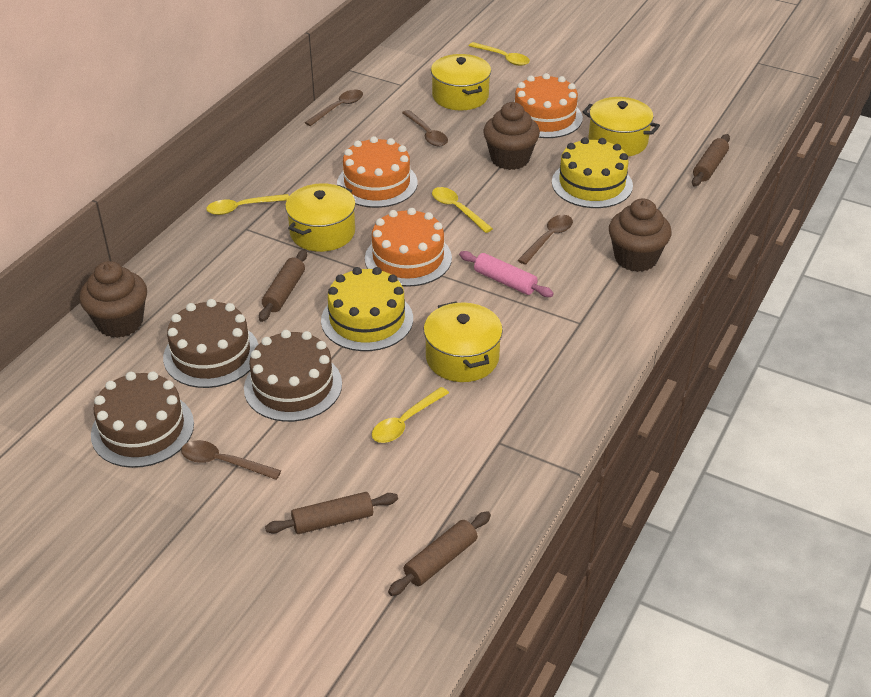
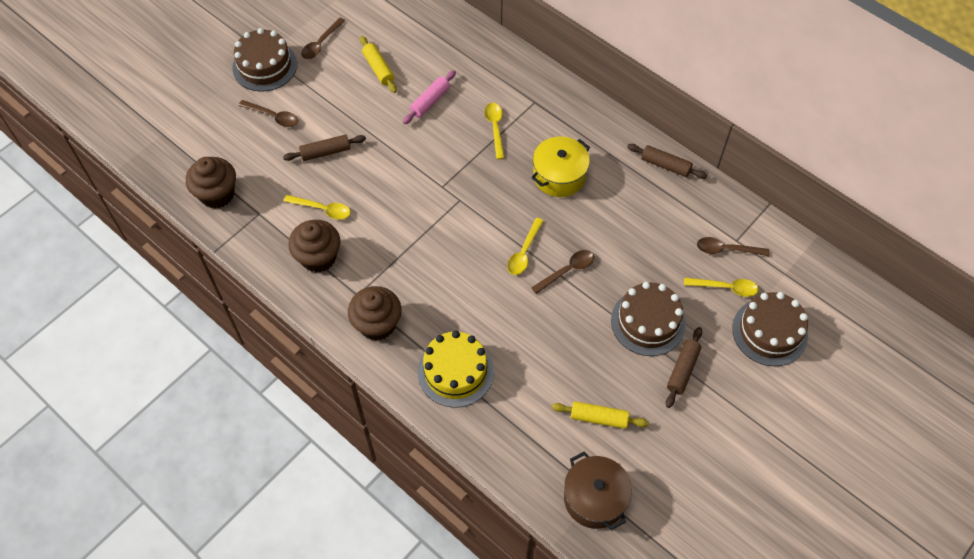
brown pot: none = 0 -> [564,451,632,530] = 1
brown rolling pin: [259,250,307,322] [265,492,398,534] [388,511,491,596] [692,134,730,186] = 4 -> [283,135,366,161] [627,144,707,179] [666,327,702,408] = 3
orange cake: [337,136,418,208] [365,208,452,287] [514,73,583,138] = 3 -> none = 0
yellow cake: [321,267,413,351] [552,137,633,208] = 2 -> [418,331,494,408] = 1
yellow pot: [285,183,356,252] [424,302,503,382] [431,54,491,110] [582,97,660,157] = 4 -> [531,136,590,197] = 1
yellow rolling pin: none = 0 -> [360,36,397,93] [552,401,649,429] = 2

